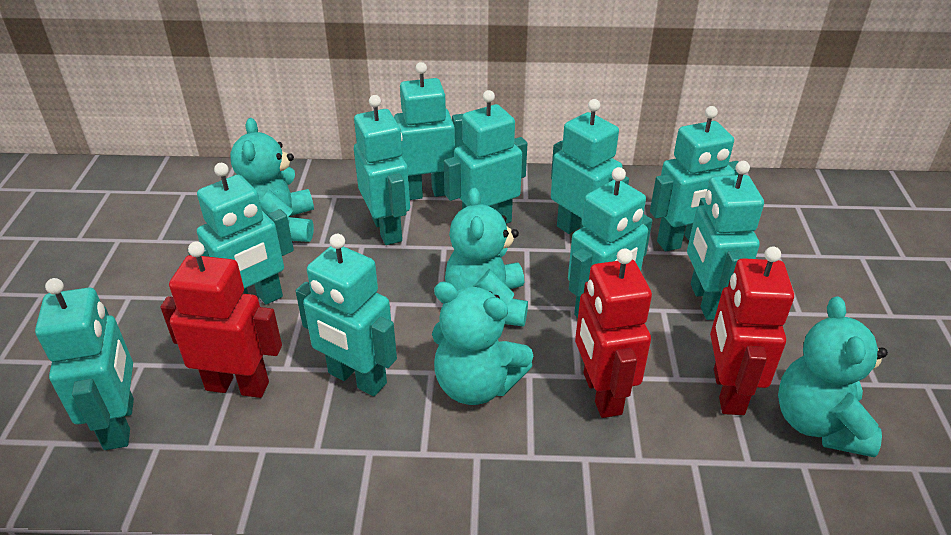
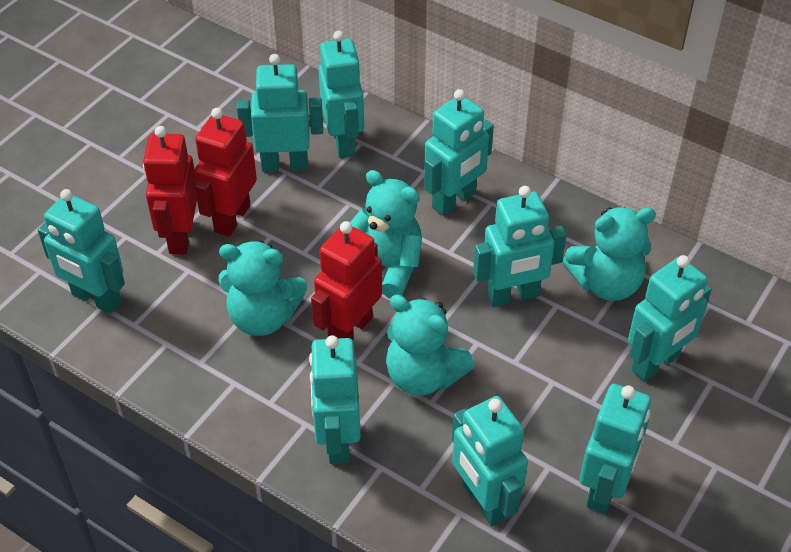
turquoise robot: [35,278,134,450] [188,163,294,305] [296,234,397,396] [354,95,410,245] [394,62,465,200] [444,90,527,224] [551,99,629,234] [568,167,652,317] [650,106,739,251] [687,161,764,320] = 10 -> [38,189,125,314] [237,54,323,172] [309,335,360,464] [318,31,364,158] [424,89,494,216] [452,396,528,526] [473,186,566,307] [580,384,651,514] [628,255,712,382] = 9

